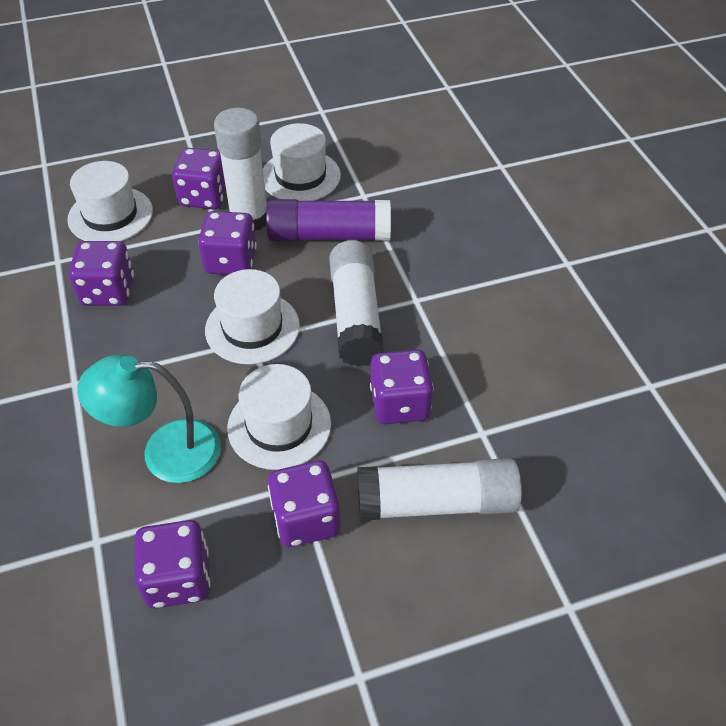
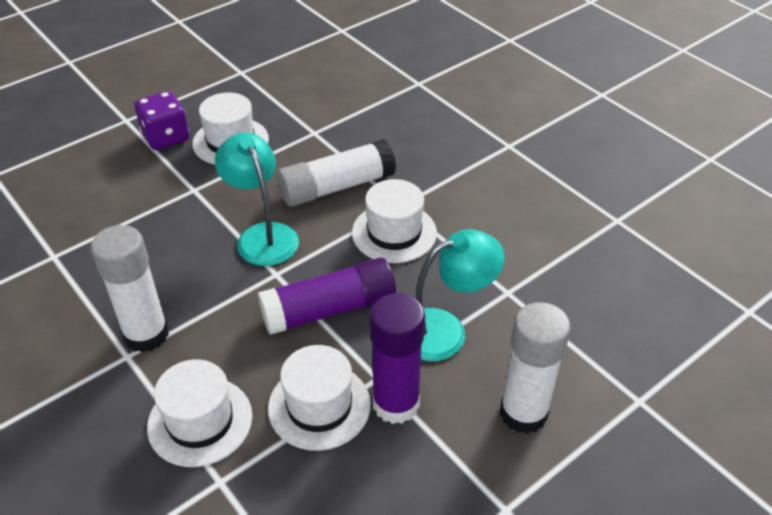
purple dice: [69,241,134,306] [135,520,211,608] [172,148,226,209] [198,211,257,275] [268,460,341,547] [370,350,434,424] = 6 -> [134,91,189,150] = 1
purple glue stick: [266,199,391,242] = 1 -> [258,258,396,335] [370,293,425,424] = 2
turquoise lamp: [77,355,221,483] = 1 -> [215,133,299,266] [416,229,505,361] = 2

